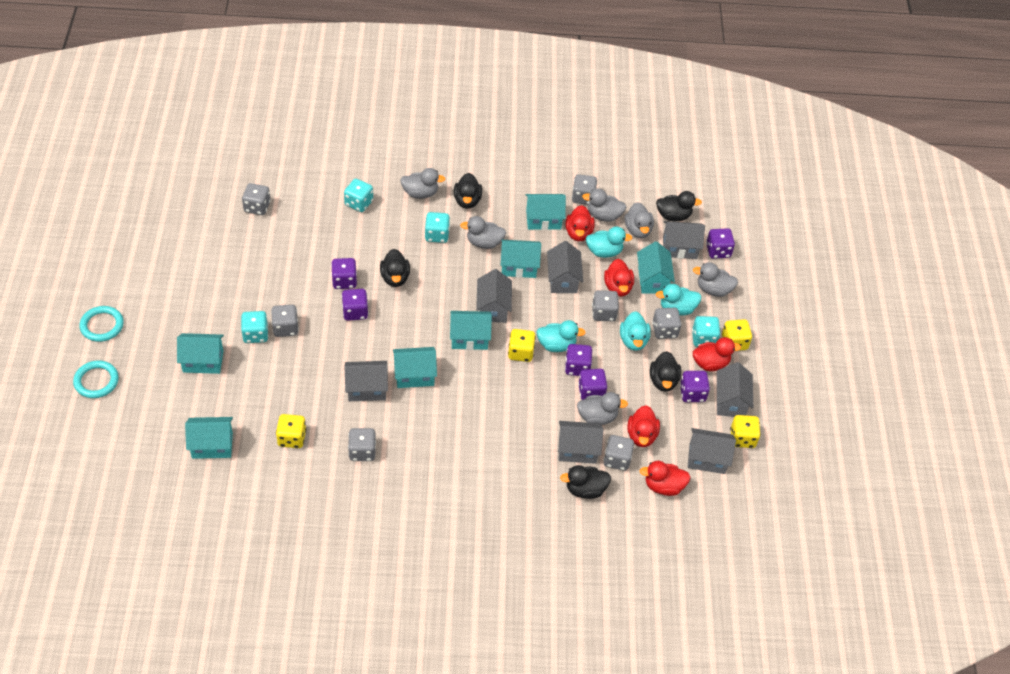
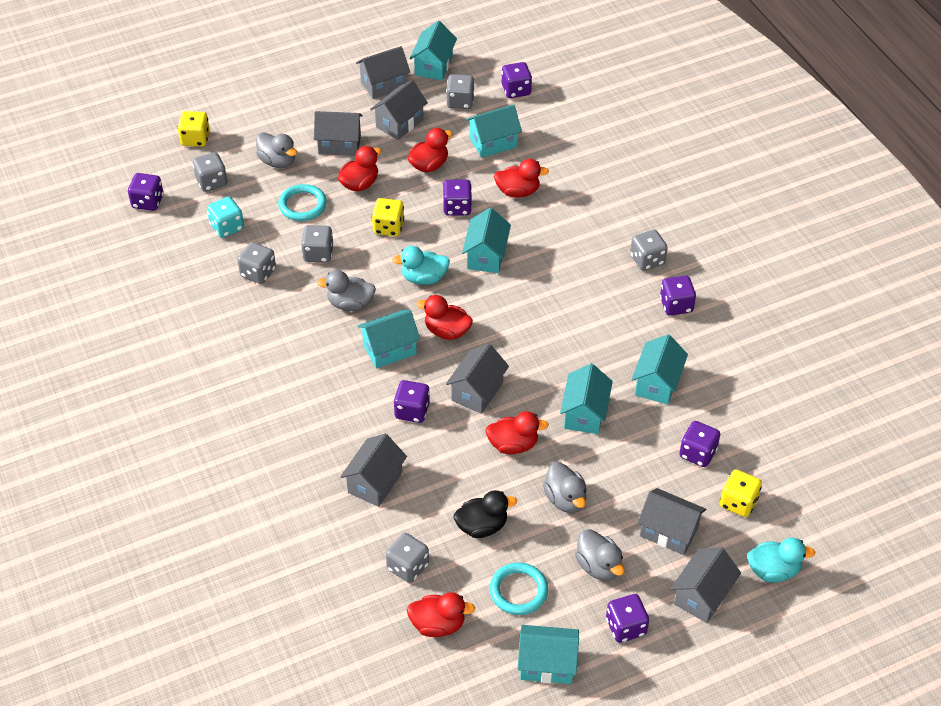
black duck: [380,249,410,287] [454,173,482,209] [560,465,611,499] [650,351,681,392] [656,191,702,221] = 5 -> [454,490,517,538] = 1
grey dice: [242,183,271,215] [271,305,299,337] [348,428,376,461] [572,174,597,205] [592,290,619,321] [603,435,634,471] [652,308,682,339] = 7 -> [193,152,227,192] [237,242,276,284] [301,225,333,263] [386,533,429,583] [446,74,475,109] [630,230,668,271] = 6
grey duck: [400,168,445,199] [460,216,506,249] [577,392,628,425] [582,189,626,222] [625,202,654,238] [693,262,738,297] = 6 -> [256,132,297,168] [317,270,376,311] [543,462,587,513] [575,529,624,581] = 4
purple dice: [331,258,357,289] [342,289,368,321] [565,344,592,376] [578,369,607,400] [680,371,710,402] [706,228,735,259] = 6 -> [128,173,163,211] [393,380,430,423] [443,179,472,216] [502,62,532,98] [606,594,649,643] [660,276,696,316] [679,421,720,467] = 7
red duck: [566,205,595,241] [604,259,634,297] [628,405,660,447] [640,461,691,496] [693,337,741,372] = 5 -> [338,146,382,192] [407,592,475,637] [408,128,453,172] [416,295,473,340] [485,411,549,454] [494,159,549,198] = 6
turquoise dice: [241,311,268,343] [344,179,373,212] [425,212,450,243] [692,316,721,347] = 4 -> [207,197,244,238] = 1
turquoise duck: [536,320,586,352] [586,227,632,258] [620,311,651,351] [656,284,702,316] = 4 -> [392,246,450,285] [747,538,815,583] = 2
yellow dice: [276,414,306,448] [508,329,536,362] [722,319,752,351] [730,415,761,448] = 4 -> [177,111,210,147] [372,198,404,236] [720,470,762,517] = 3

